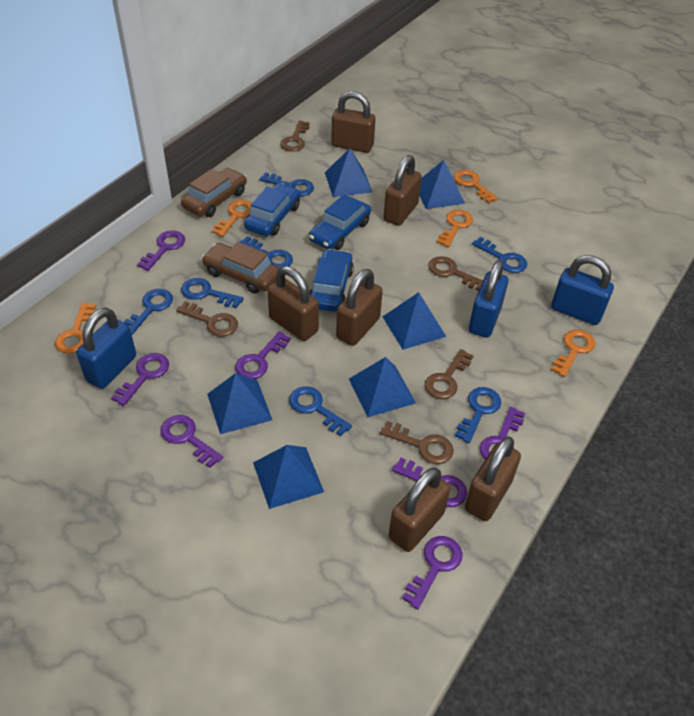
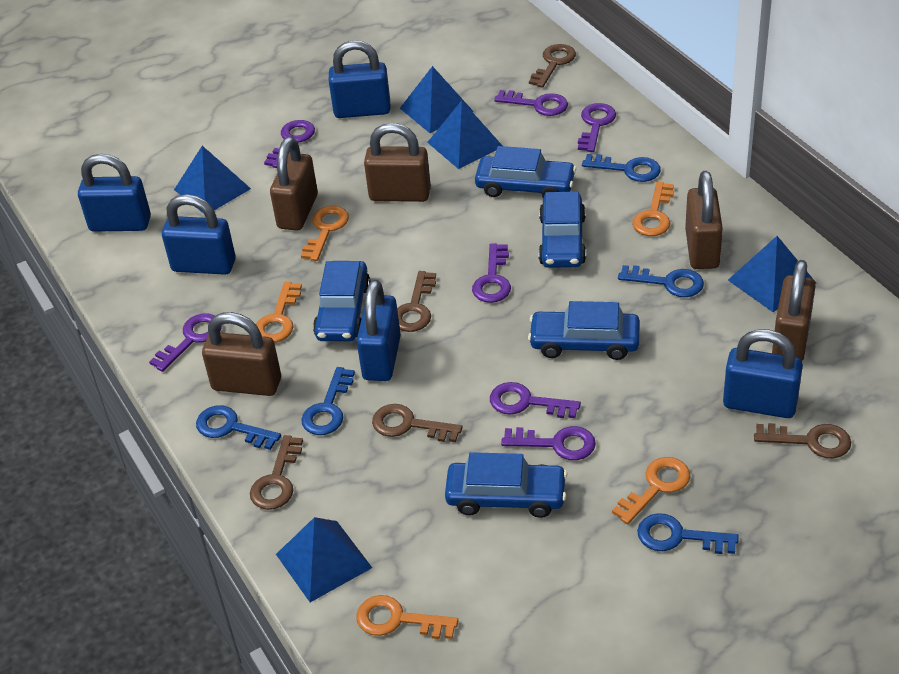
blue car: [244,183,301,236] [309,194,371,250] [309,249,354,312] = 3 -> [313,261,371,341] [445,452,568,518] [475,146,576,197] [528,301,640,360] [538,192,586,268] = 5
blue key: [124,289,173,335] [181,278,244,308] [240,236,293,268] [259,172,314,196] [289,386,352,436] [455,387,501,443] [472,237,527,273] = 7 -> [196,405,281,450] [301,367,355,435] [582,154,661,182] [618,265,704,297] [637,513,739,554] = 5
blue padlock: [76,308,136,389] [469,260,508,338] [551,255,614,325] = 3 -> [78,154,151,232] [162,194,236,275] [329,40,390,118] [356,280,401,381] [723,329,803,418] = 5
blue pyramid: [207,373,272,434] [253,445,324,509] [325,148,372,197] [349,357,416,417] [382,292,446,350] [419,160,465,209] = 6 -> [174,146,251,214] [276,517,372,602] [400,66,474,133] [427,100,503,169] [728,236,816,312] = 5
brown car: [181,168,247,217] [202,242,280,294] = 2 -> none = 0
brown padlock: [267,266,319,341] [331,91,375,153] [336,269,383,346] [384,155,422,226] [389,467,450,552] [465,436,521,521] = 6 -> [202,312,281,396] [270,137,318,231] [364,123,431,202] [685,171,723,269] [772,260,816,361] = 5

